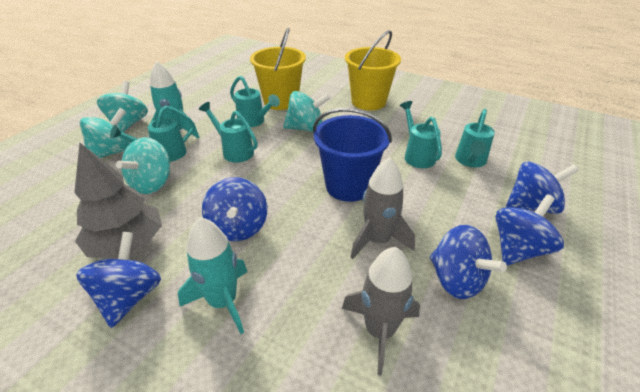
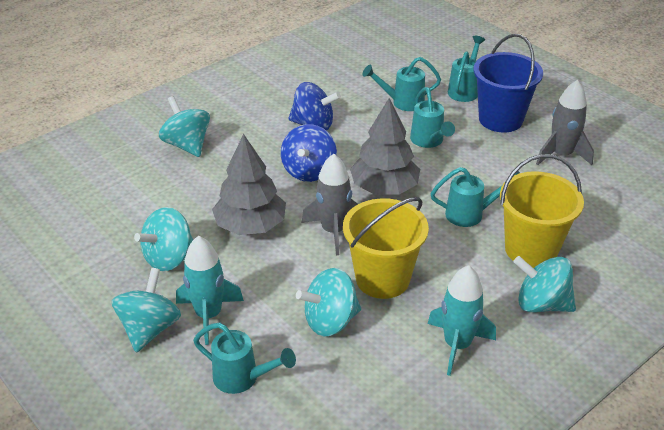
blue spinning top: [76,232,161,328] [202,177,267,241] [430,225,507,299] [496,195,564,266] [506,162,579,214] = 5 -> [281,124,337,182] [288,82,341,131] = 2
grey tree: [74,143,162,259] = 1 -> [212,134,286,235] [350,98,420,194] = 2
turquoise spinning top: [80,108,131,158] [97,81,148,132] [116,137,170,194] [283,91,330,132] = 4 -> [112,268,181,353] [134,207,193,271] [159,96,210,157] [296,268,361,336] [513,256,576,313] = 5

